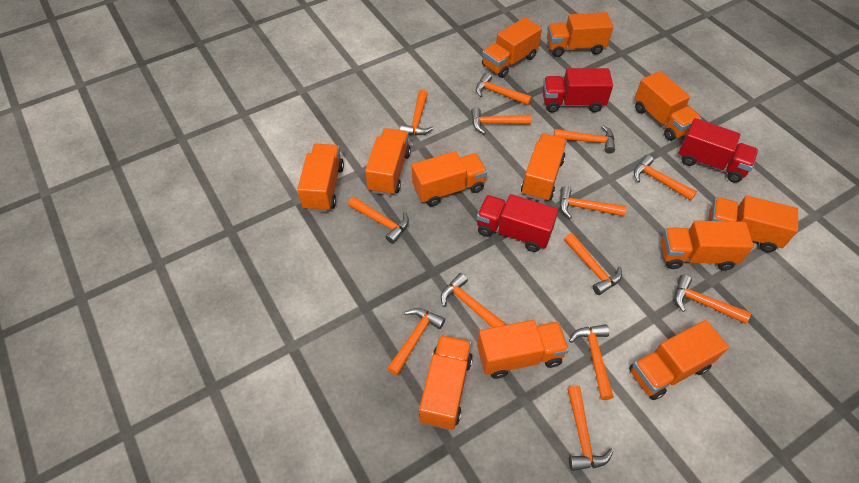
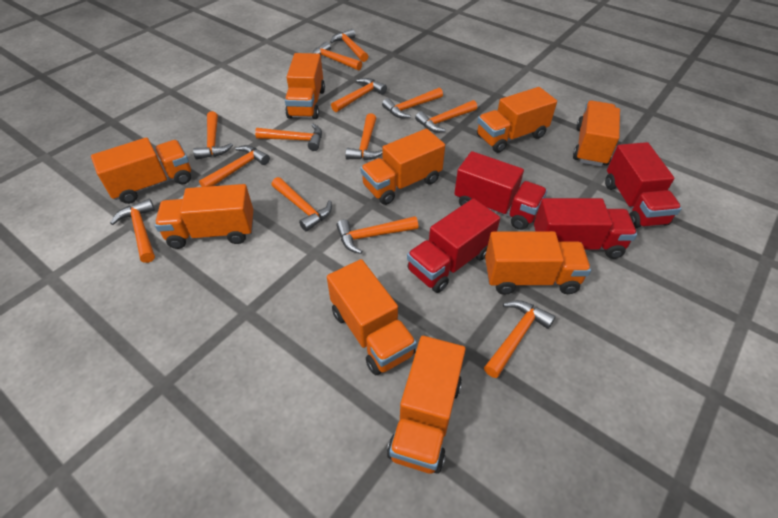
orange truck: [297,144,344,212] [365,128,411,196] [412,151,487,207] [419,335,473,430] [477,320,569,379] [482,17,542,78] [521,134,567,202] [547,12,613,57] [629,320,729,400] [634,71,701,141] [661,221,754,270] [708,196,798,252] = 12 -> [91,137,191,204] [155,184,253,249] [285,53,325,119] [327,259,417,375] [360,129,445,205] [387,336,466,474] [477,87,557,153] [485,231,591,295] [573,100,620,166] = 9
red truck: [476,194,558,252] [543,68,613,113] [678,118,758,183] = 3 -> [407,198,500,293] [454,151,547,230] [534,198,637,259] [605,142,682,229] = 4

